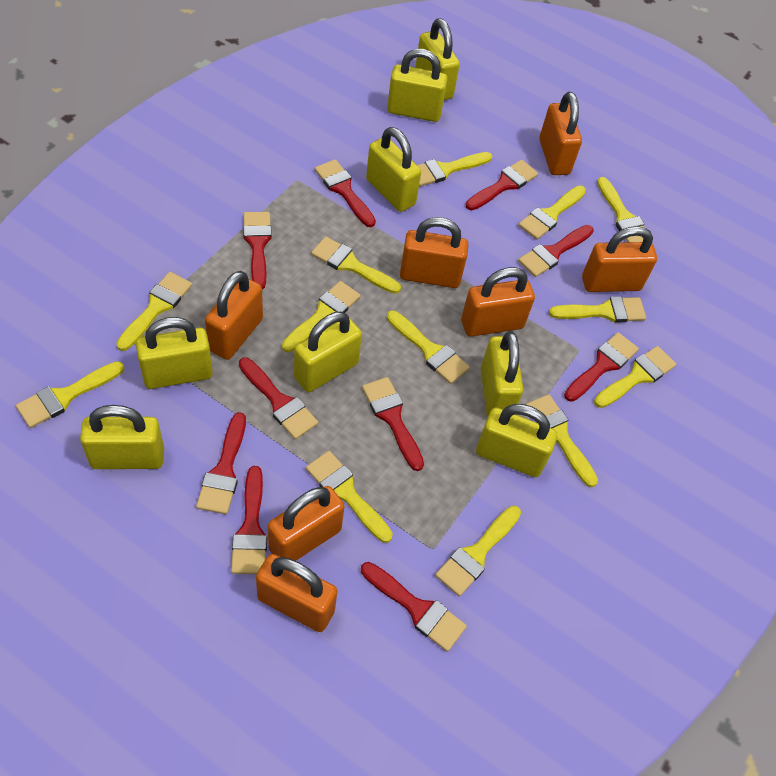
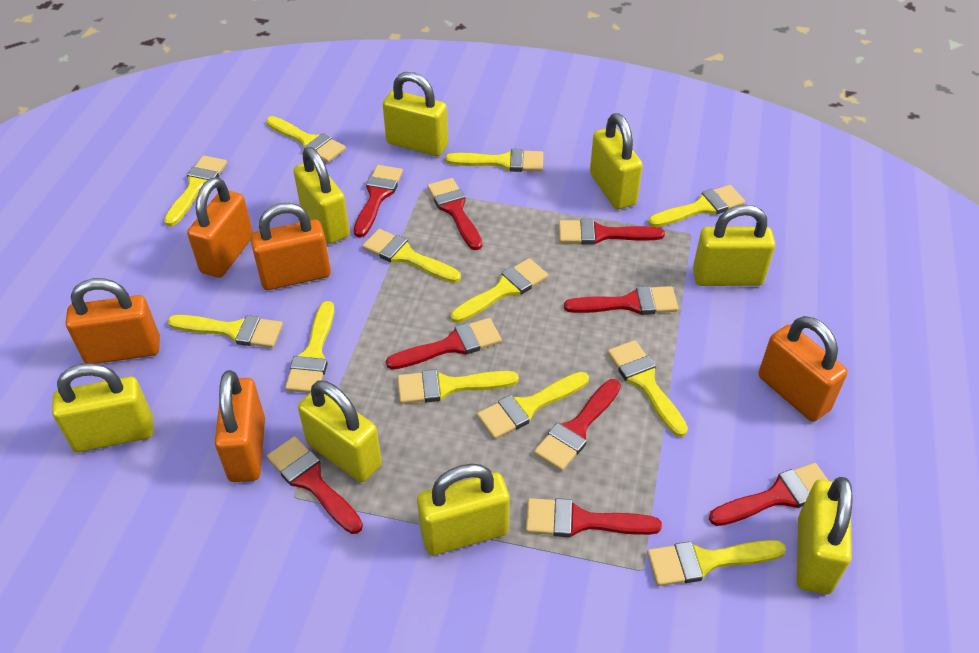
orange padlock: [205,271,263,360] [256,554,338,632] [268,486,344,561] [400,217,469,288] [461,267,535,337] [539,92,582,175] [582,226,657,292] = 7 -> [66,278,160,364] [187,177,253,278] [214,370,265,482] [250,203,331,290] [758,316,848,422] = 5
red brush: [196,412,246,514] [231,466,267,574] [239,357,318,439] [243,212,272,289] [315,159,376,227] [361,562,467,652] [362,377,424,471] [466,160,538,210] [518,225,594,277] [564,332,639,402] = 10 -> [267,436,363,534] [354,165,403,238] [386,318,502,369] [427,178,482,250] [526,498,662,537] [534,379,621,471] [559,219,665,245] [564,286,678,315] [709,463,829,526] = 9
yellow brush: [16,361,124,428] [116,272,192,351] [282,281,361,352] [306,451,393,543] [311,237,401,294] [387,311,470,384] [417,152,492,187] [435,506,521,596] [518,185,586,240] [526,394,598,487] [549,296,646,323] [594,346,676,408] [597,177,645,242] = 13 -> [164,156,227,227] [168,315,283,348] [266,116,346,163] [285,301,334,393] [362,229,461,283] [397,369,519,404] [445,149,543,172] [451,258,548,323] [477,372,589,439] [607,340,688,437] [647,540,786,586] [648,185,745,227] = 12

